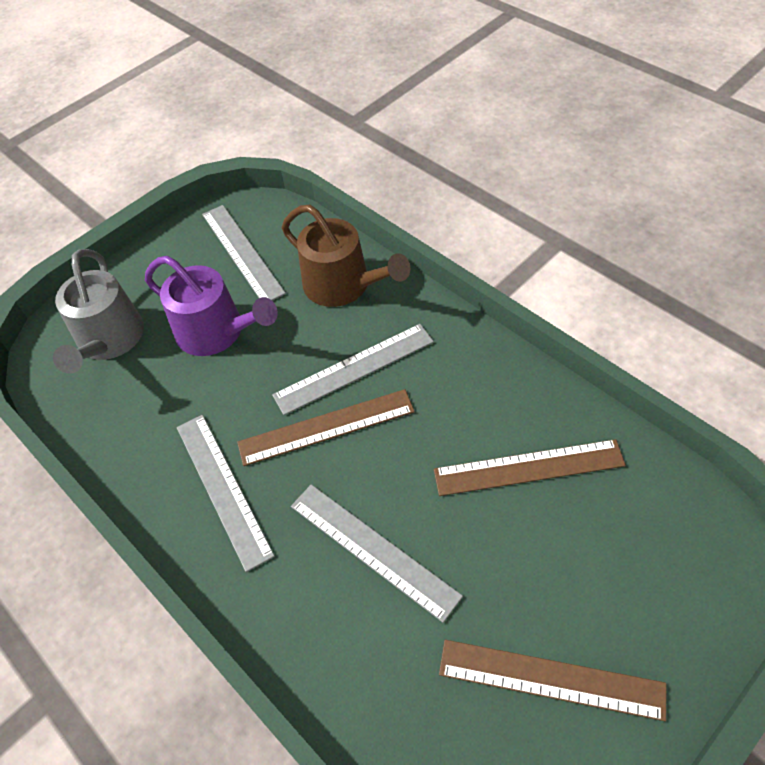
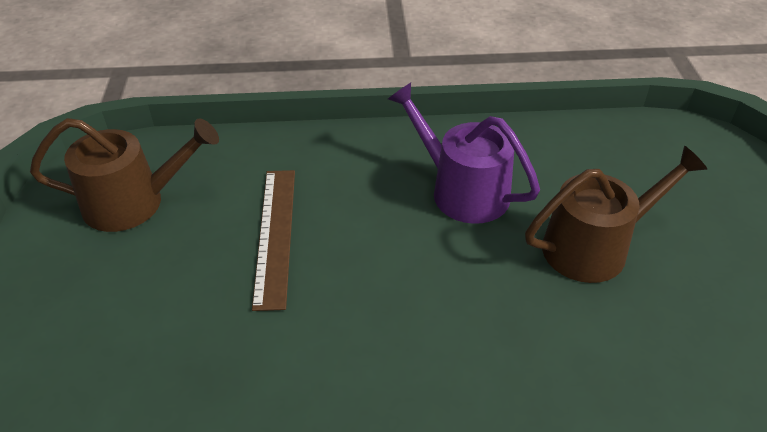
brown ruler: [237,389,415,466] [434,439,626,496] [439,640,666,721] = 3 -> [252,170,295,311] = 1
brown watering can: [282,205,410,307] = 1 -> [30,118,219,232] [525,146,708,283] = 2
grey ruler: [177,415,275,572] [202,205,286,301] [272,324,434,415] [291,484,463,623] = 4 -> none = 0
grey watering can: [53,249,144,374] = 1 -> none = 0

